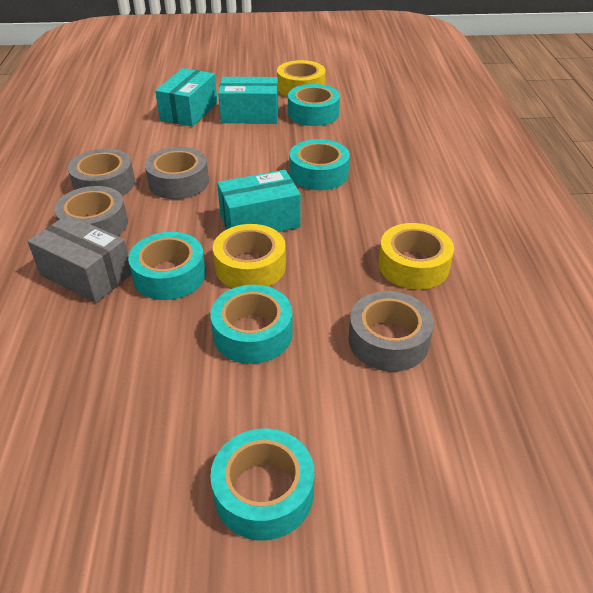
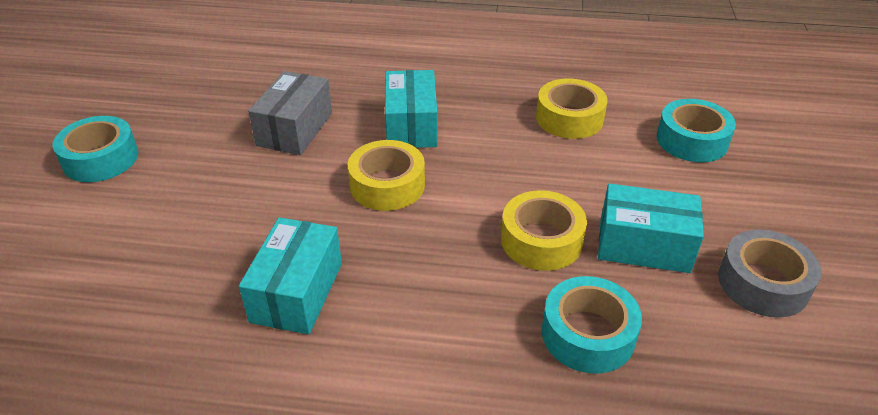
grey tape: [54,186,128,236] [68,149,135,196] [145,147,209,199] [348,291,434,372] = 4 -> [718,230,822,318] = 1
turquoise tape: [128,232,206,300] [210,285,293,364] [210,428,314,540] [288,84,340,126] [290,139,350,190] = 5 -> [53,116,139,182] [542,276,642,373] [657,99,736,162] = 3

